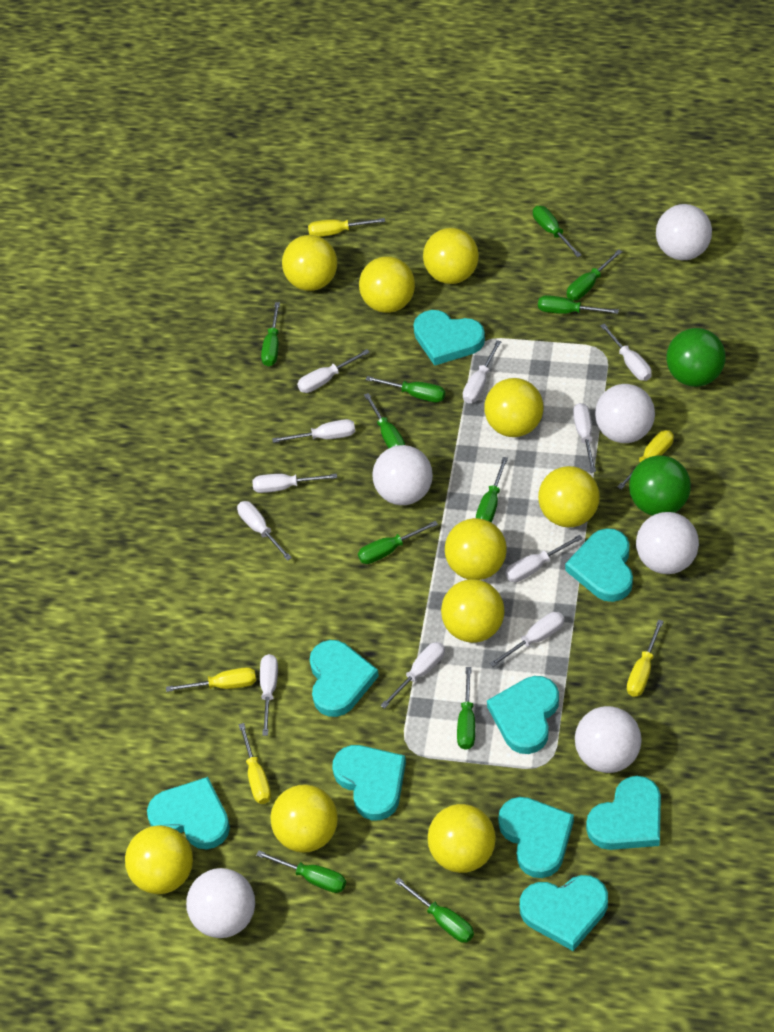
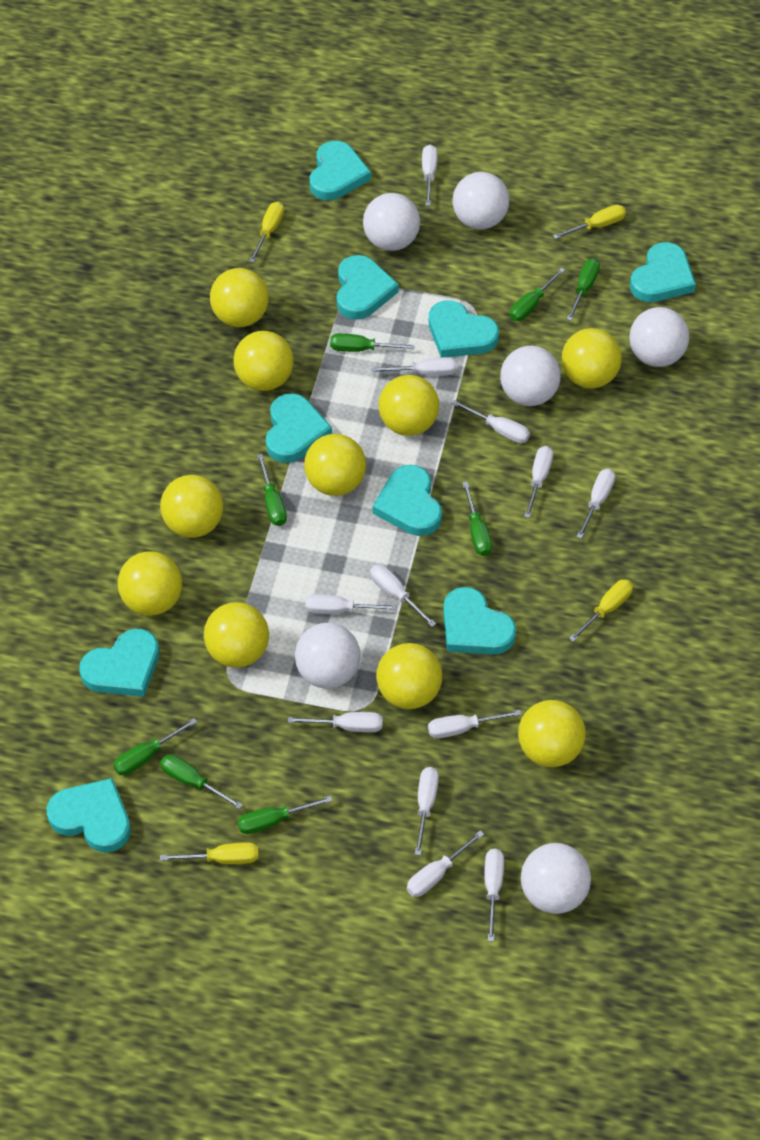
green ball: [629,455,691,516] [666,328,726,387] = 2 -> none = 0
green screwdriver: [256,850,346,893] [261,302,280,366] [358,521,438,564] [364,393,405,448] [366,376,445,402] [395,878,474,943] [457,667,475,750] [476,457,508,523] [533,206,581,257] [538,295,619,314] [567,249,622,300] = 11 -> [113,718,197,775] [160,754,243,809] [238,796,333,834] [257,454,287,526] [330,333,415,352] [462,482,492,556] [510,268,565,321] [566,258,600,321] = 8
white screwdriver: [237,501,292,561] [252,474,337,493] [260,654,278,736] [272,419,355,443] [297,349,370,393] [380,642,445,709] [463,340,501,403] [489,612,564,667] [505,535,583,582] [573,403,596,472] [600,324,652,381] = 11 -> [288,712,383,732] [305,594,397,614] [370,564,436,627] [372,357,457,376] [407,831,484,897] [415,767,439,856] [422,145,437,206] [428,710,522,738] [452,400,530,443] [484,849,504,942] [524,446,553,518] [576,469,615,539] = 12
yellow screwdriver: [166,667,256,692] [238,723,271,804] [308,218,385,237] [617,430,674,490] [627,619,664,697] = 5 -> [160,842,259,864] [249,202,284,263] [553,205,626,239] [569,579,633,642] = 4

